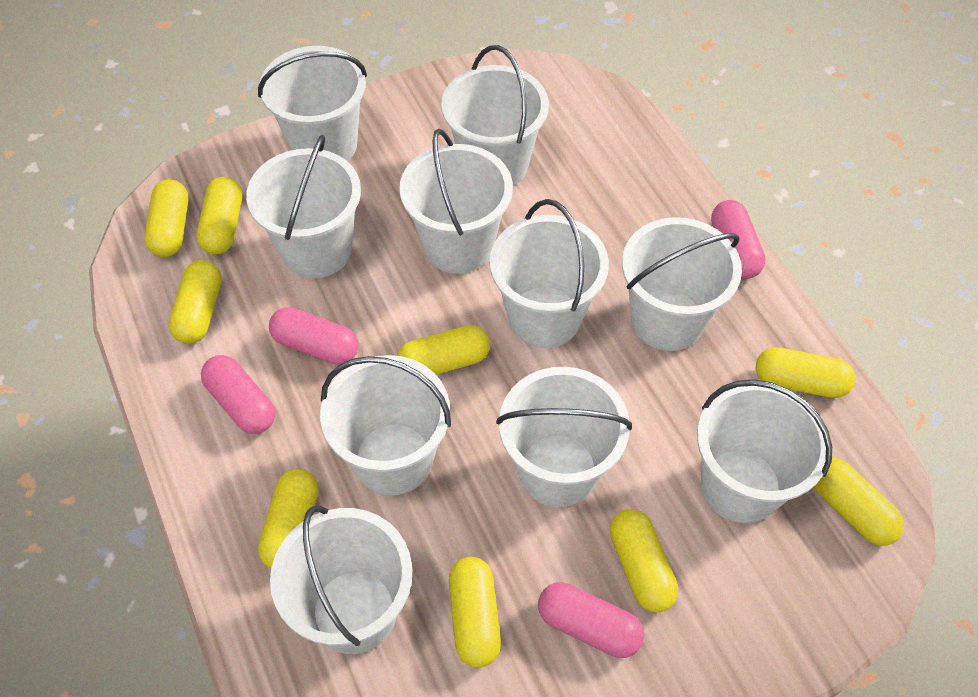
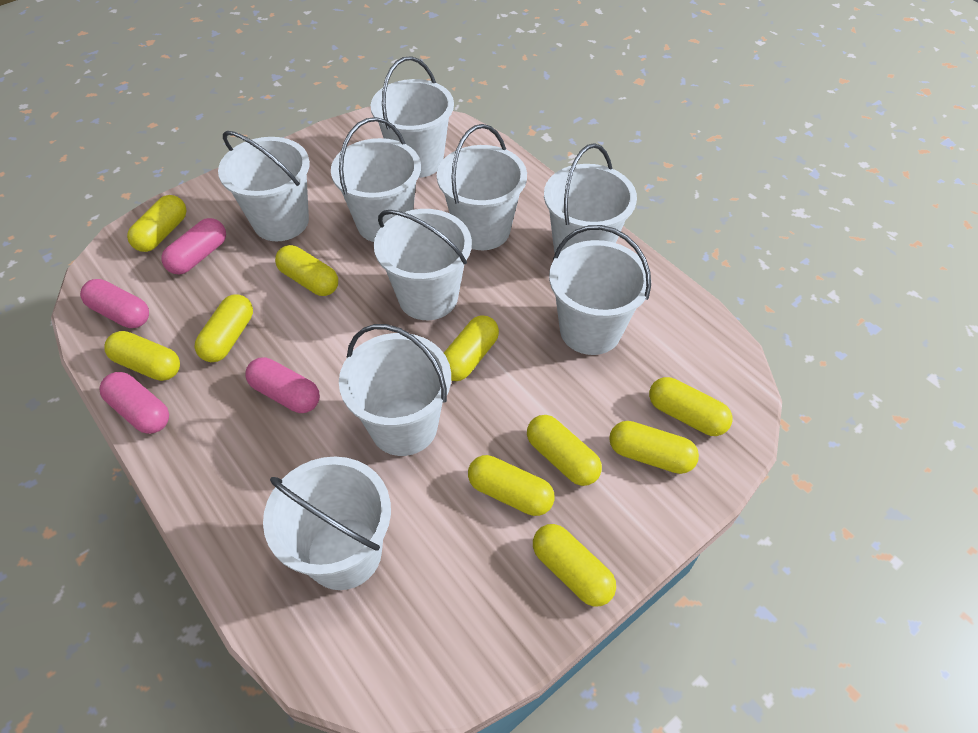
white bucket: [246,135,361,278] [258,46,367,161] [270,505,412,654] [320,355,451,495] [399,129,513,274] [441,45,549,186] [490,199,609,348] [496,367,632,507] [622,217,742,351] [697,379,832,523] = 10 -> [218,131,310,241] [263,457,391,590] [331,117,421,242] [339,324,451,456] [371,56,454,178] [374,209,472,320] [437,124,527,250] [544,143,637,252] [549,225,651,355] = 9
yellow capsule: [144,179,189,257] [168,260,222,344] [197,177,242,255] [258,469,319,568] [397,325,490,375] [449,557,501,668] [610,509,678,612] [756,347,856,398] [814,458,904,546] = 9 -> [104,331,180,381] [127,195,187,252] [194,294,253,362] [275,245,338,296] [444,315,499,381] [468,455,555,516] [527,415,602,486] [533,524,616,606] [609,421,699,474] [649,377,732,436] = 10

